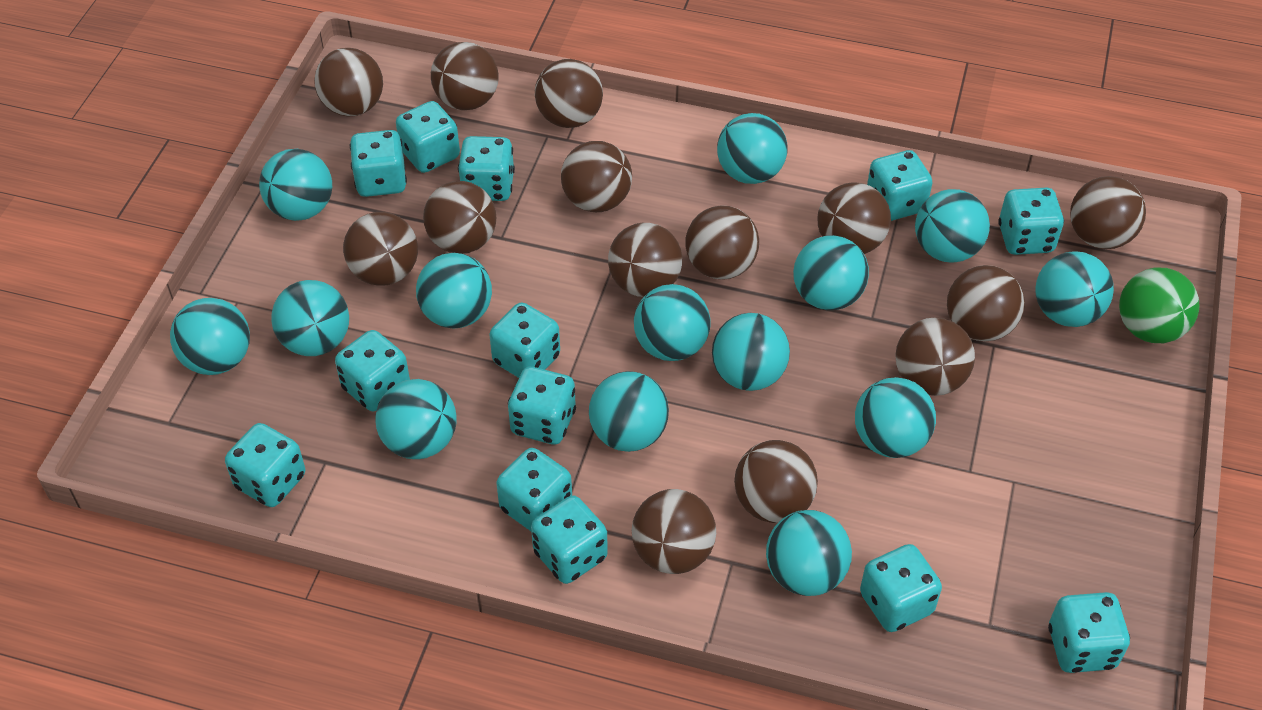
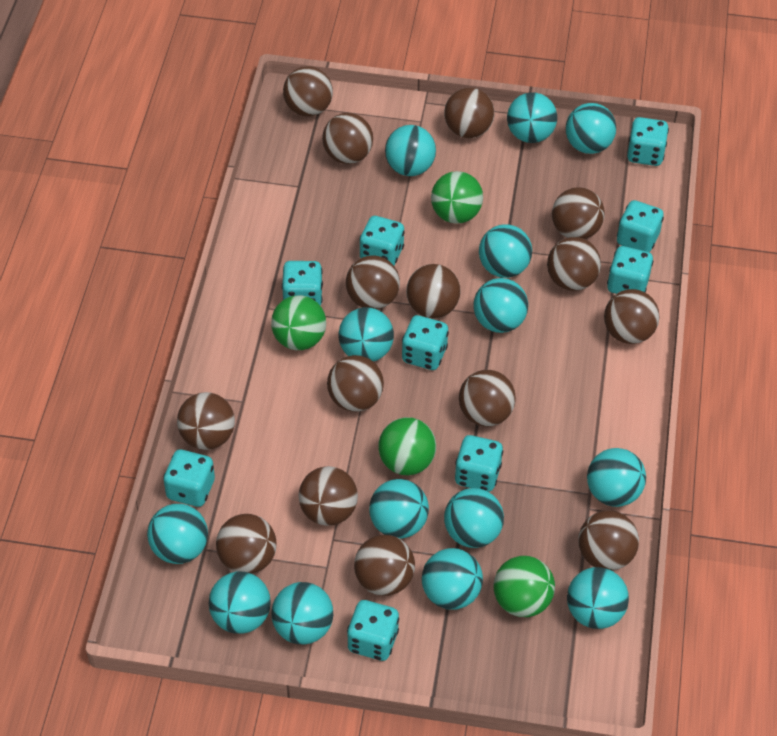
brown ball: [314,48,383,117] [343,212,418,286] [423,181,496,254] [431,42,499,110] [535,59,603,128] [561,141,632,212] [608,223,682,297] [632,489,716,574] [685,205,759,280] [734,440,818,523] [817,182,891,254] [895,318,975,396] [947,265,1025,341] [1070,176,1146,249] = 14 -> [177,392,235,450] [216,514,277,574] [283,66,333,117] [299,466,358,526] [322,113,373,164] [327,355,384,412] [346,255,400,309] [354,535,415,596] [406,264,461,318] [444,88,494,138] [459,370,516,426] [547,237,601,291] [552,187,605,239] [578,510,639,571] [604,289,660,344] = 15
green ball: [1119,268,1200,343] = 1 -> [271,295,326,350] [378,417,436,475] [431,171,483,224] [493,556,555,617] = 4
turquoise dice: [225,423,305,507] [335,330,410,411] [350,130,407,197] [396,101,460,173] [458,136,515,201] [489,302,560,378] [496,448,572,531] [508,367,576,444] [531,496,608,584] [860,544,942,632] [867,150,933,221] [998,188,1064,255] [1048,592,1130,673] = 13 -> [163,450,215,507] [282,261,323,306] [347,600,399,661] [360,216,405,265] [402,315,449,370] [455,435,503,492] [607,246,653,294] [617,200,664,252] [627,117,669,166] = 9

